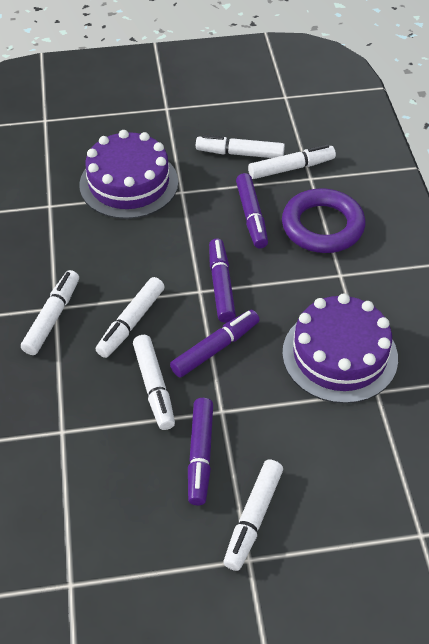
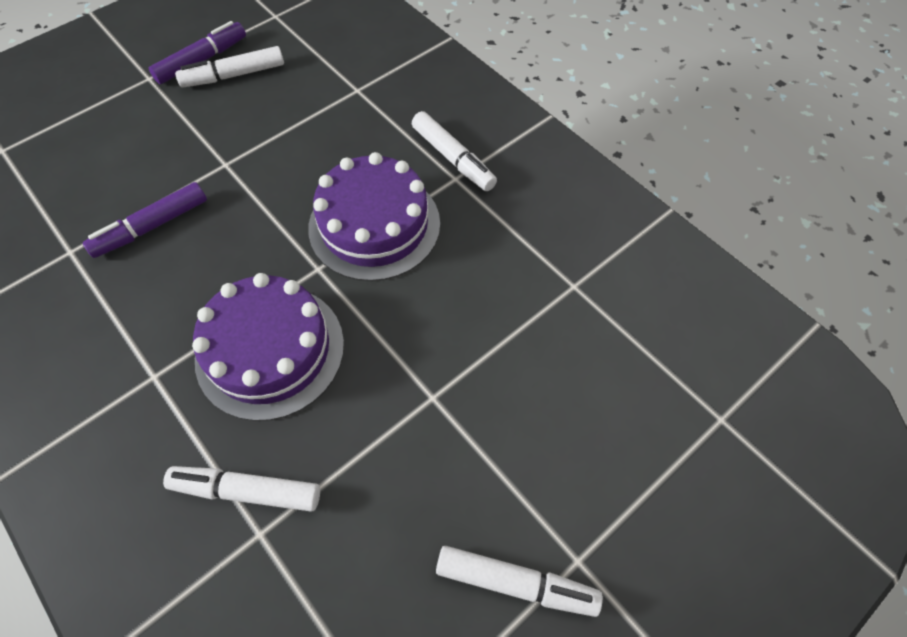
purple marker: [170,310,259,378] [188,398,213,506] [209,238,236,323] [236,173,268,248] = 4 -> [83,182,207,258] [149,21,246,84] = 2
purple ring: [282,188,365,253] = 1 -> none = 0
white marker: [21,270,79,355] [96,277,165,358] [133,335,175,430] [196,135,285,158] [224,460,283,571] [248,144,336,179] = 6 -> [163,466,320,512] [175,46,284,88] [412,111,497,191] [436,546,603,617] = 4

